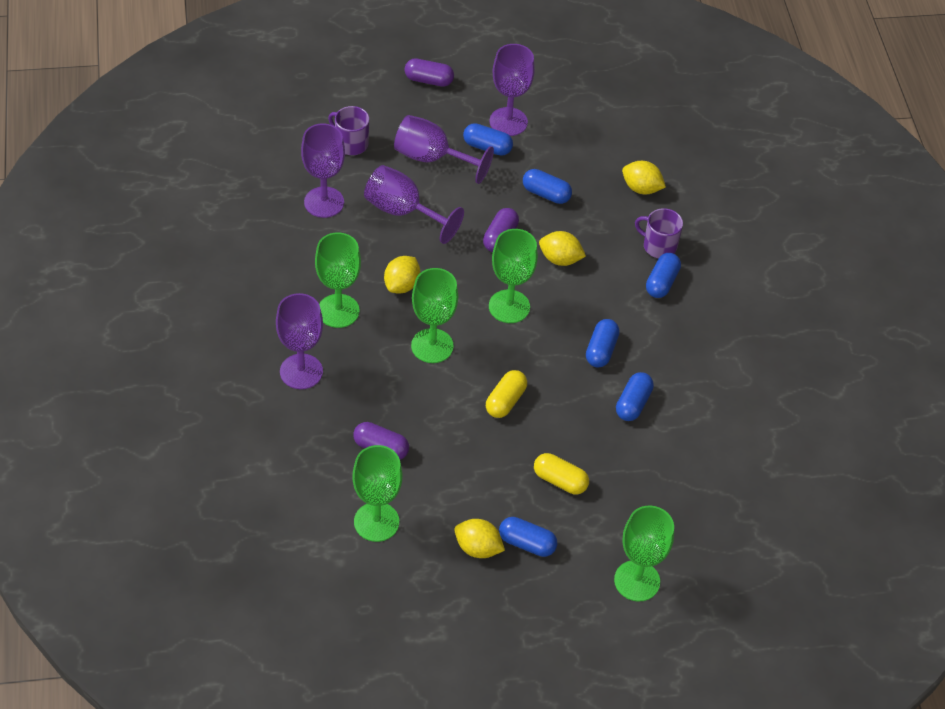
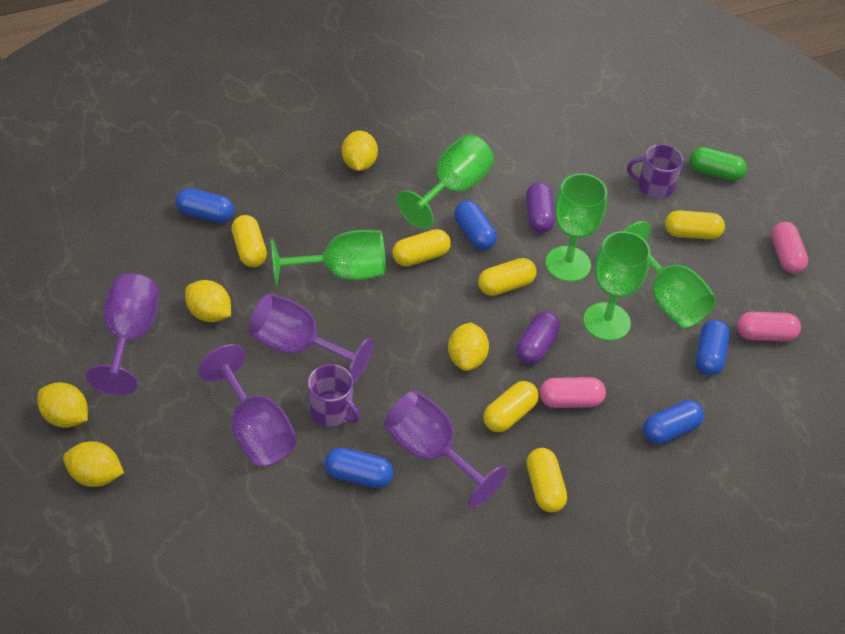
blue capsule: [463,123,513,156] [499,517,557,557] [523,169,572,204] [586,319,620,367] [616,372,654,421] [646,253,681,298] = 6 -> [176,188,234,223] [324,447,393,488] [454,201,497,250] [643,400,704,444] [696,320,730,376] = 5
green capsule: none = 0 -> [689,147,747,181] = 1
pink capsule: none = 0 -> [539,377,606,408] [737,312,801,341] [771,222,808,274] = 3
purple capsule: [353,422,409,460] [405,58,454,87] [483,208,519,252] = 3 -> [516,311,560,365] [526,182,555,233] = 2
purple goblet: [276,293,323,389] [301,124,345,218] [364,165,464,244] [394,115,494,184] [489,44,535,136] = 5 -> [86,273,159,396] [198,344,297,467] [249,293,374,384] [384,391,507,509] = 4
yellow capsule: [486,370,527,418] [534,453,589,494] = 2 -> [232,215,267,267] [392,229,451,266] [478,258,536,296] [483,381,539,432] [526,448,567,513] [665,210,725,239] = 6
yellow lemon: [384,256,420,294] [454,519,505,558] [539,231,586,266] [622,161,666,194] = 4 -> [37,382,88,428] [63,441,124,487] [185,280,231,322] [342,131,378,171] [448,323,489,371] = 5

